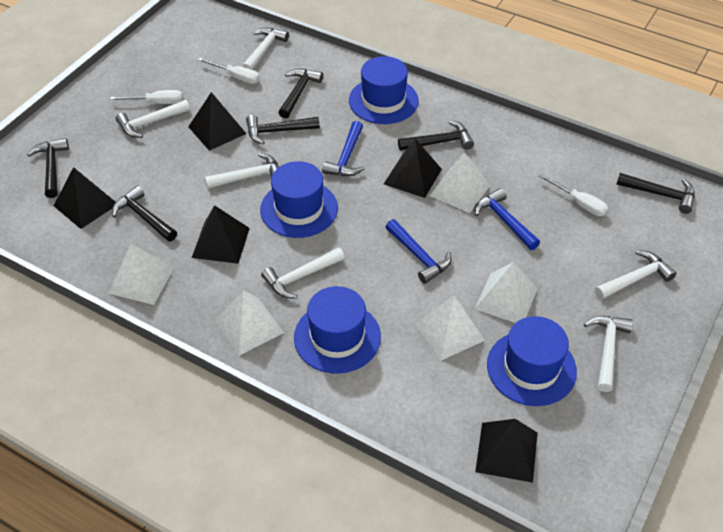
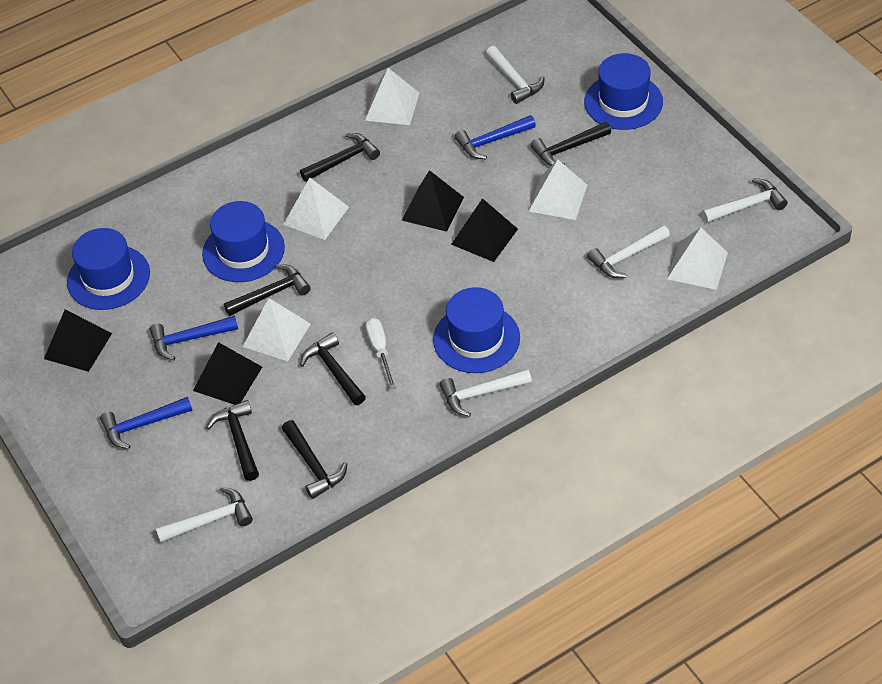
black pyramid: [54,167,115,229] [188,92,247,151] [192,205,250,264] [384,139,442,198] [475,419,538,483] = 5 -> [44,310,112,372] [193,342,262,405] [402,170,464,232] [451,198,518,262] = 4
white hammer: [115,100,190,138] [205,153,279,189] [242,28,289,70] [261,247,345,299] [584,316,633,392] [595,250,676,300] = 6 -> [156,487,253,543] [440,369,532,417] [486,46,545,104] [587,225,670,278] [702,178,787,223] = 5
white screwdriver: [110,90,183,104] [198,58,260,84] [538,174,608,216] = 3 -> [366,318,396,389] = 1

